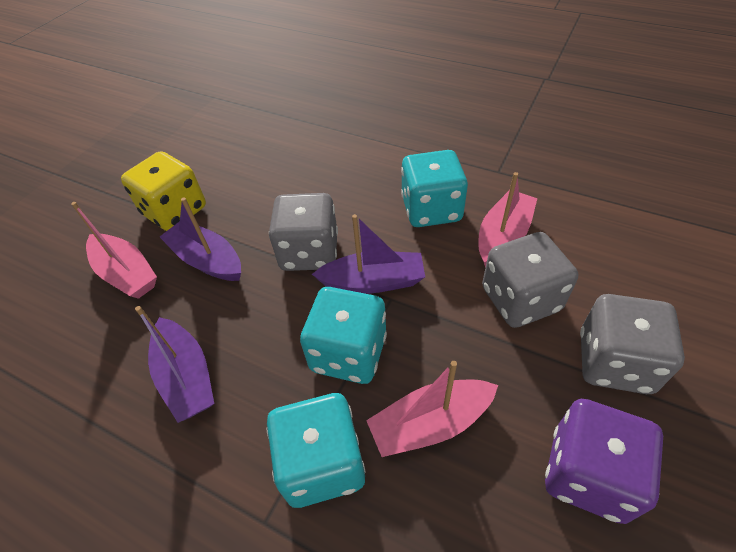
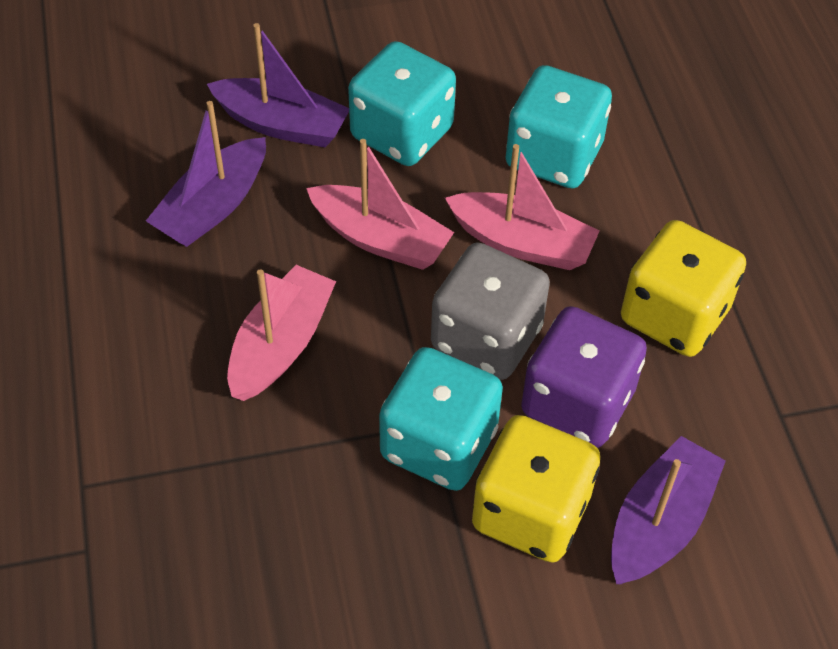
grey dice: [269,193,338,271] [482,232,578,328] [580,294,685,394] = 3 -> [431,242,550,380] = 1
yellow dice: [121,151,206,231] = 1 -> [472,415,600,563] [621,220,746,357] = 2

